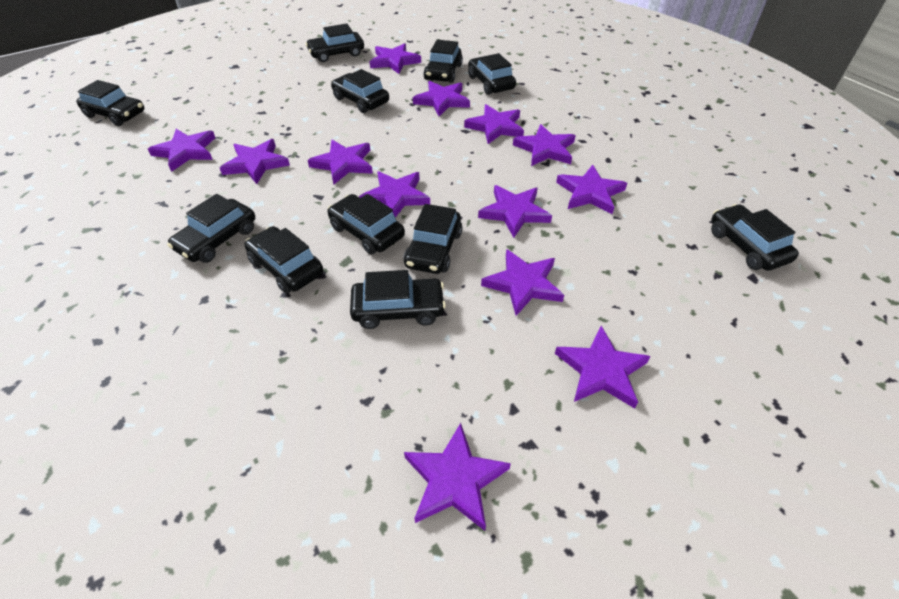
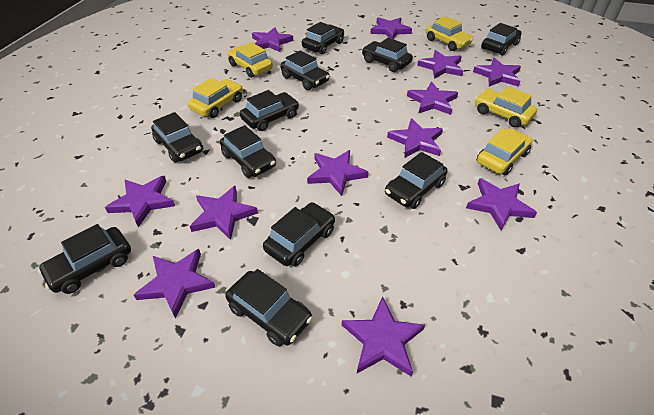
purple star: [148,129,215,172] [220,139,290,184] [308,140,373,184] [359,171,430,218] [370,43,421,74] [404,423,511,531] [413,81,470,116] [464,104,524,144] [478,185,552,238] [481,249,564,316] [513,124,576,166] [555,326,651,408] [556,165,627,214] = 13 -> [105,176,175,227] [134,249,216,319] [190,186,258,240] [252,27,293,52] [307,150,368,196] [342,296,425,377] [370,17,412,39] [387,118,443,158] [407,82,458,115] [417,50,463,79] [466,178,537,231] [473,58,521,87] = 12
yellow car: none = 0 -> [188,78,243,118] [227,42,273,78] [426,16,473,51] [475,86,537,127] [477,128,532,176] = 5

